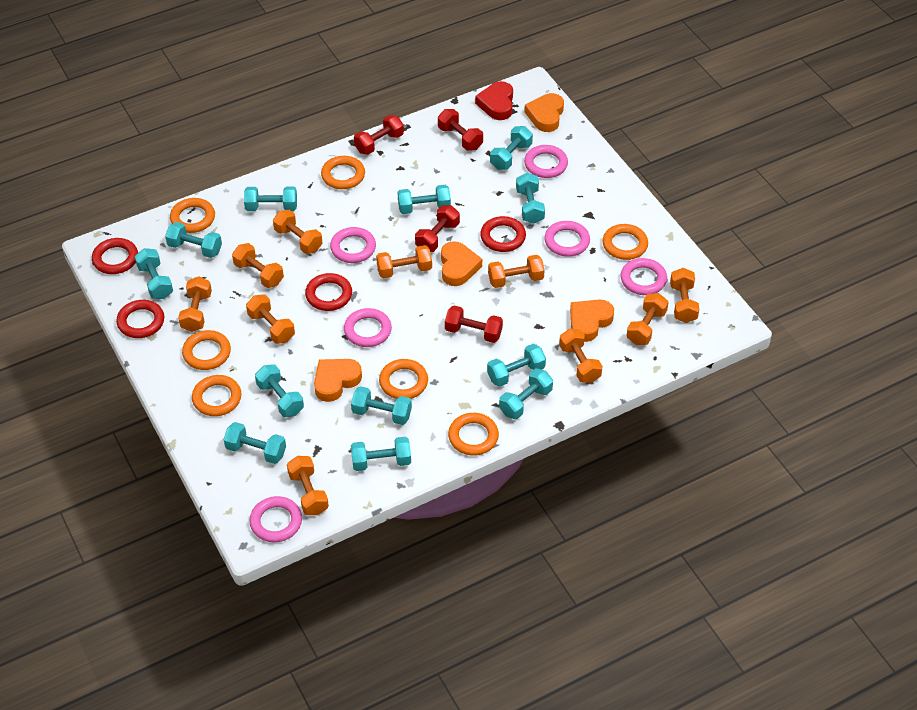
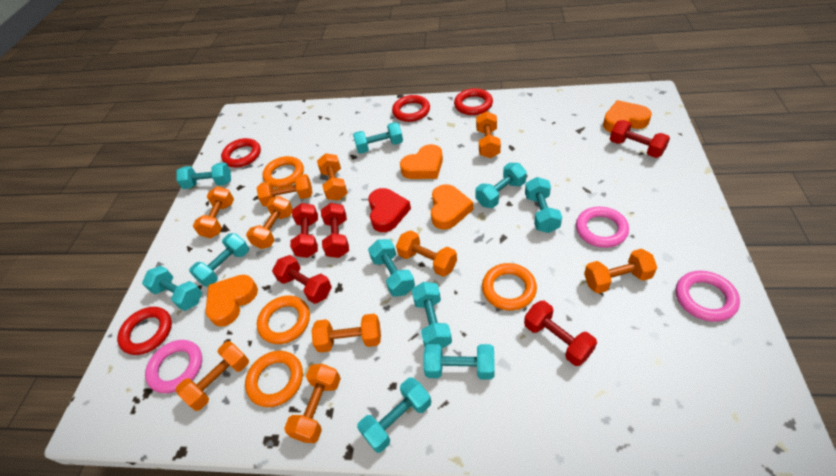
orange ring: [170,198,215,233] [182,330,231,370] [192,375,241,416] [321,156,365,189] [379,359,428,399] [448,413,499,456] [602,224,648,260] = 7 -> [245,351,303,407] [257,296,310,344] [263,156,304,188] [482,263,537,311] = 4
pink ring: [249,496,302,542] [330,227,376,263] [344,308,392,347] [524,145,568,178] [544,221,590,257] [621,258,667,295] = 6 -> [145,340,202,393] [576,207,629,248] [676,271,740,322] = 3
red dumbbell: [354,115,404,155] [415,205,460,252] [438,109,483,151] [445,305,503,343] = 4 -> [272,255,332,304] [290,203,318,258] [321,203,349,258] [524,301,597,366] [610,120,670,158] = 5
turquoise dumbbell: [135,248,173,299] [165,222,222,258] [224,422,286,464] [244,186,297,211] [255,364,304,417] [351,386,412,425] [351,437,411,471] [398,185,451,214] [487,344,546,387] [490,126,533,170] [499,368,553,419] [516,173,545,224] = 12 -> [142,266,202,311] [176,162,231,189] [189,233,249,287] [353,122,403,154] [357,377,431,453] [368,239,415,297] [412,282,452,348] [424,344,495,380] [475,163,527,208] [525,177,562,233] = 10

